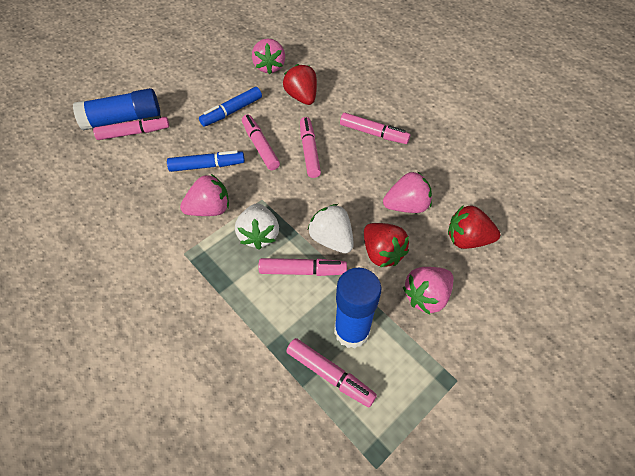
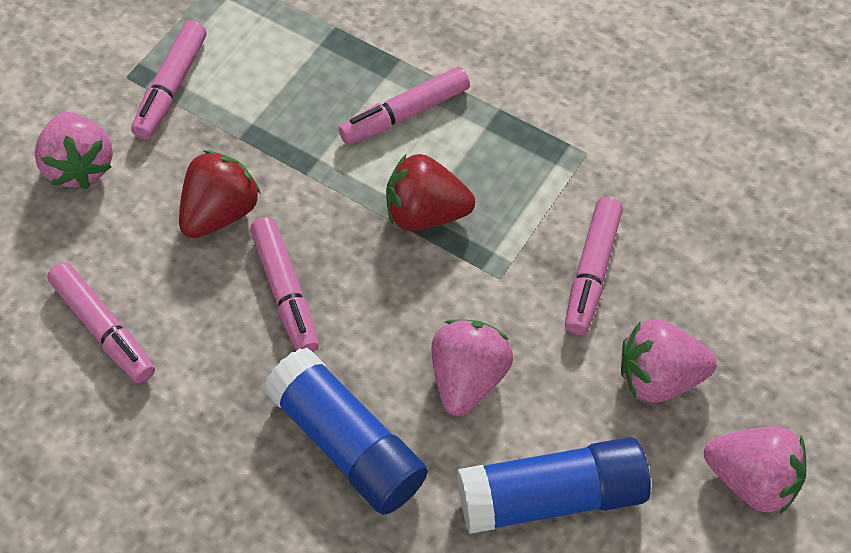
blue marker: [167,150,245,172] [199,87,262,127] = 2 -> none = 0
pink marker: [93,116,169,140] [242,114,280,170] [258,258,347,276] [286,338,377,407] [300,117,321,178] [340,113,411,144] = 6 -> [47,262,155,383] [131,20,207,140] [250,217,319,352] [338,66,470,145] [565,197,623,335] = 5
red strawberry: [283,64,317,105] [364,223,409,267] [448,205,500,249] = 3 -> [179,150,261,238] [386,154,475,231] = 2
white strawberry: [235,203,279,249] [308,204,354,253] = 2 -> none = 0

